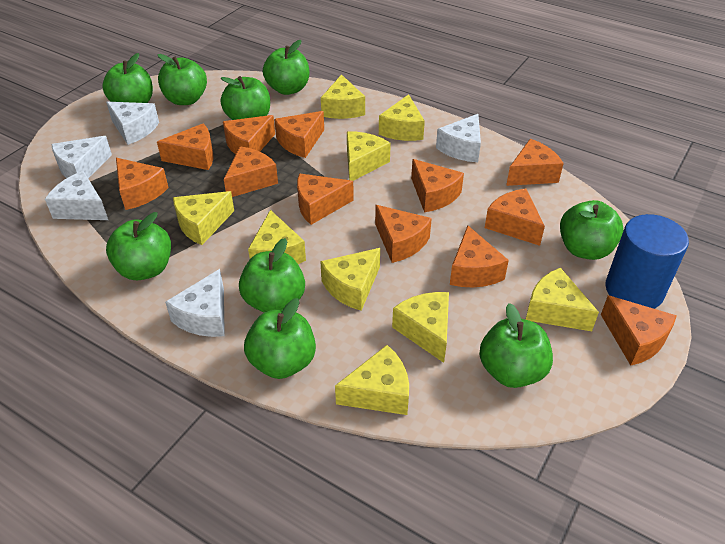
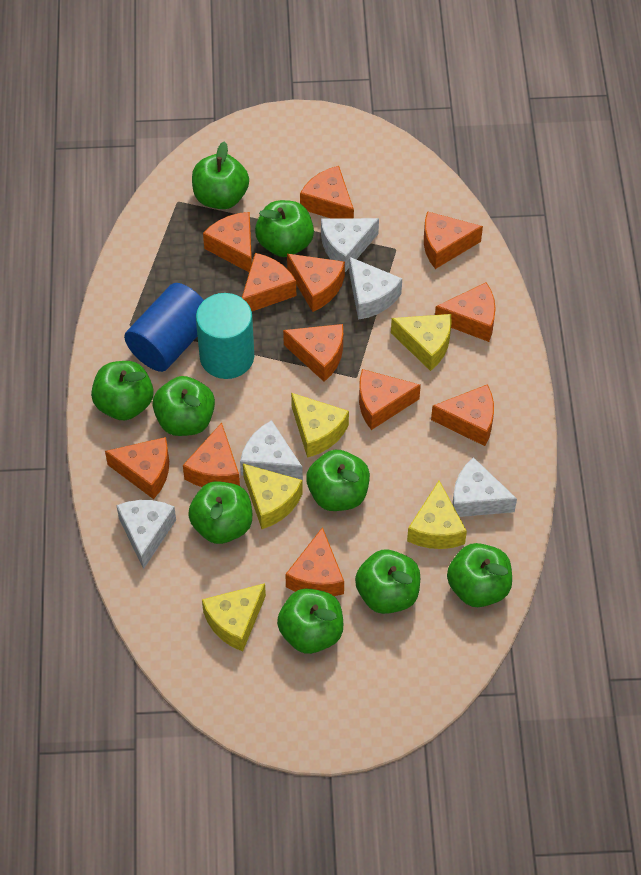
turquoise cylinder: none = 0 -> [196,293,254,379] = 1
yellow cheese: [173,191,234,245] [248,210,306,264] [320,248,380,311] [321,74,365,119] [335,345,409,415] [347,131,391,181] [379,94,425,141] [392,292,449,363] [526,268,599,331] = 9 -> [202,583,266,651] [243,464,303,529] [291,393,349,458] [391,314,451,371] [407,481,467,549] = 5

